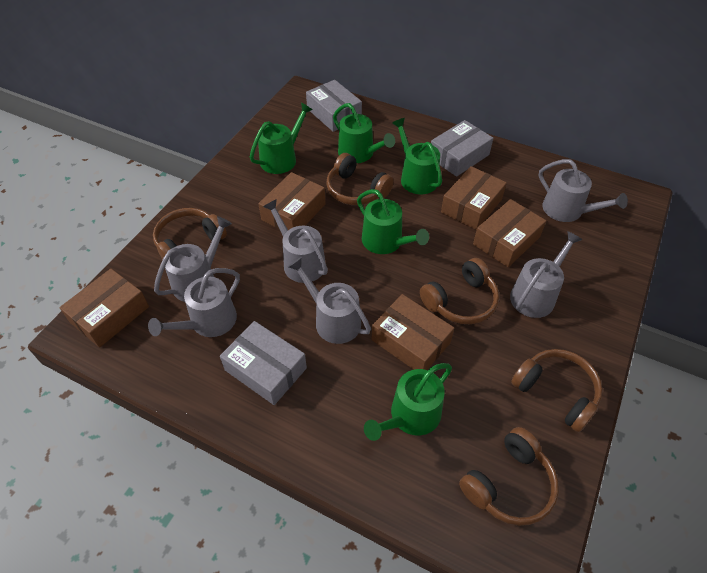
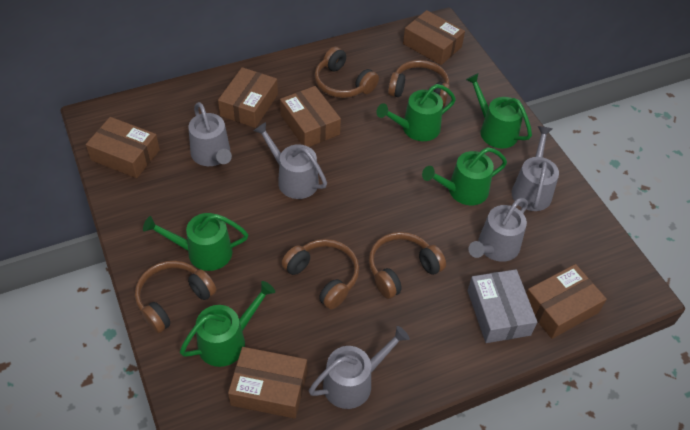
brown box: [59,269,149,348] [258,172,326,230] [371,294,454,370] [441,166,507,230] [473,199,546,267] = 5 -> [86,117,160,178] [218,67,278,128] [228,347,307,419] [280,86,341,147] [403,10,465,65] [526,264,607,339] = 6
grey box: [220,321,307,405] [306,80,362,132] [431,120,493,177] = 3 -> [468,269,537,343] = 1
grey watering can: [148,268,240,337] [154,216,232,302] [263,199,328,283] [288,257,371,344] [510,231,582,318] [539,159,628,222] = 6 -> [189,102,232,166] [254,122,327,199] [309,326,410,409] [469,198,528,262] [512,126,559,211] = 5

